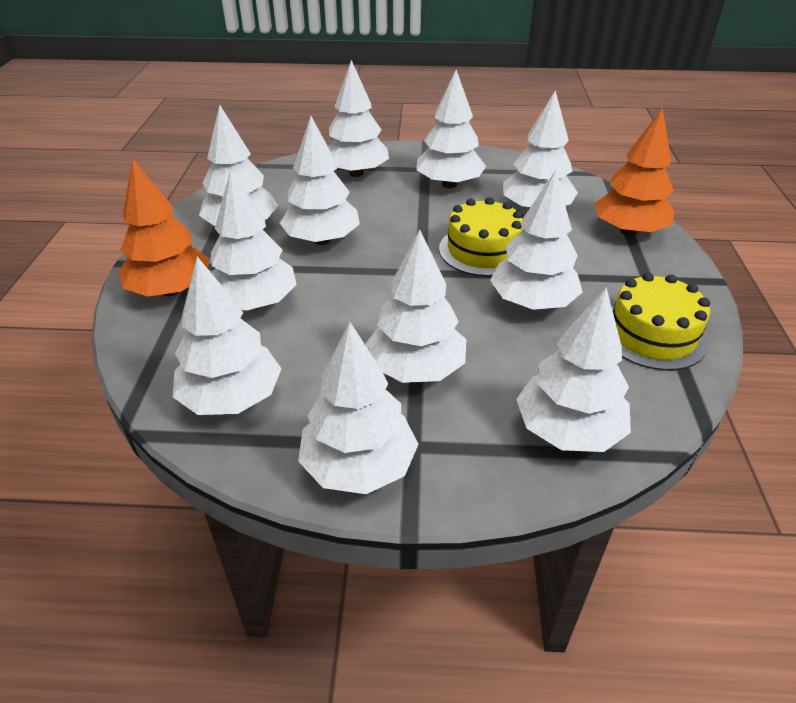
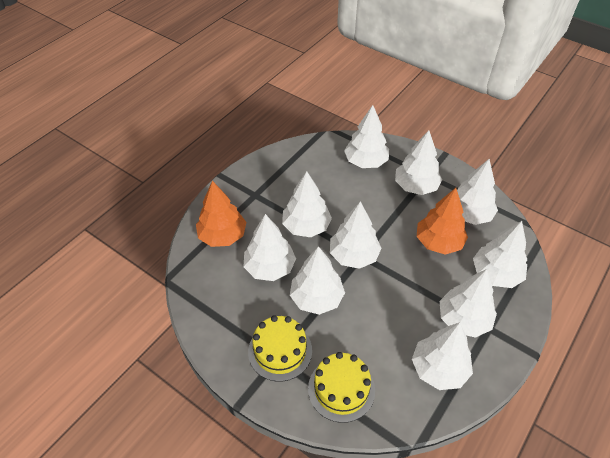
white tree: [173,257,282,415] [199,104,278,226] [211,170,297,311] [280,116,360,245] [298,322,419,494] [328,60,389,177] [365,230,466,383] [417,70,486,188] [490,170,583,310] [503,90,578,210] [516,287,631,452] = 11 -> [244,214,296,281] [282,171,332,237] [290,246,345,315] [330,201,381,269] [344,105,389,168] [395,130,442,195] [412,322,473,390] [440,269,497,338] [457,159,498,225] [473,221,527,288] = 10

